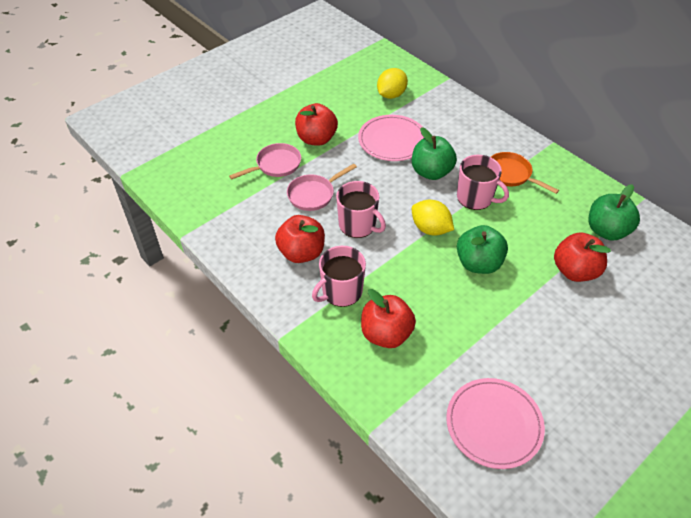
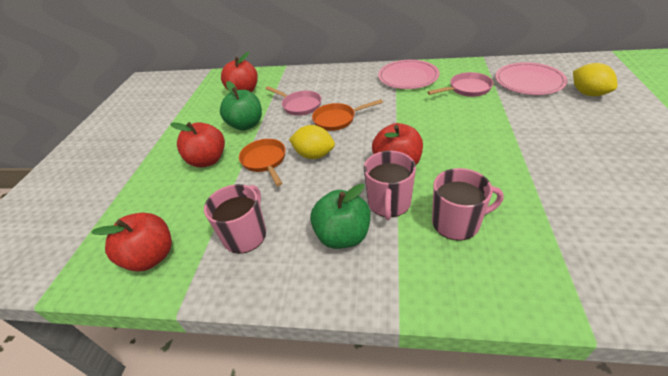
green apple: [412,127,457,180] [457,225,508,274] [589,184,640,241] = 3 -> [220,81,262,131] [310,183,371,249] = 2
orange pan: [491,152,559,194] = 1 -> [239,139,286,186] [312,99,383,131] = 2

